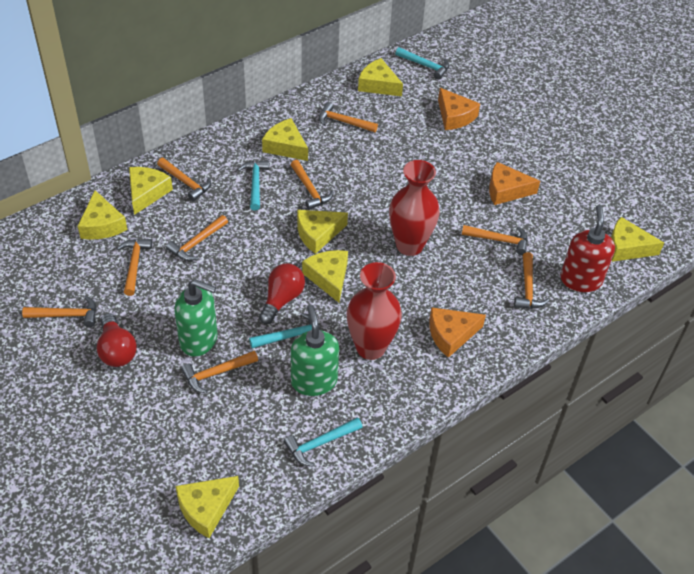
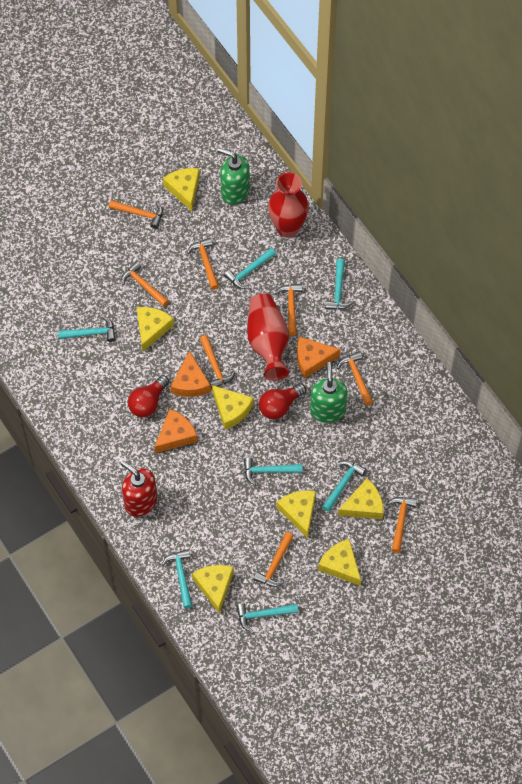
orange hammer: [22,296,96,327] [117,239,152,296] [157,158,211,201] [166,215,228,261] [181,351,258,393] [291,160,334,210] [319,102,378,132] [462,225,528,255] [514,252,549,309] = 9 -> [109,200,163,229] [121,261,169,307] [187,238,219,290] [200,335,235,389] [254,532,294,587] [275,284,303,336] [337,351,373,405] [387,497,417,553] = 8
turquoise hammer: [238,160,269,210] [249,313,321,348] [284,417,362,467] [395,47,449,80] = 4 -> [58,316,116,342] [162,549,192,609] [224,248,276,289] [236,603,298,632] [244,457,303,485] [322,460,366,512] [325,259,354,309] = 7
yellow cheese: [78,190,127,240] [129,167,173,215] [175,476,239,538] [262,118,308,161] [297,210,348,254] [302,250,348,303] [358,58,403,96] [611,217,664,262] = 8 -> [137,307,174,352] [163,168,200,211] [192,565,234,613] [212,385,253,429] [276,490,316,538] [318,539,361,586] [338,478,383,519] = 7

